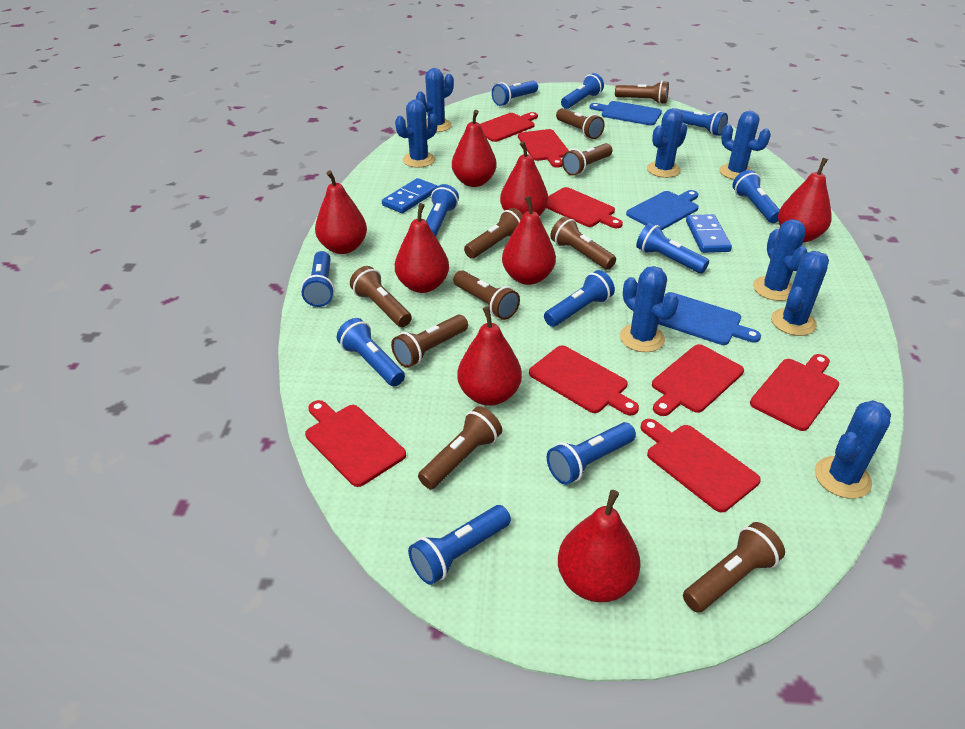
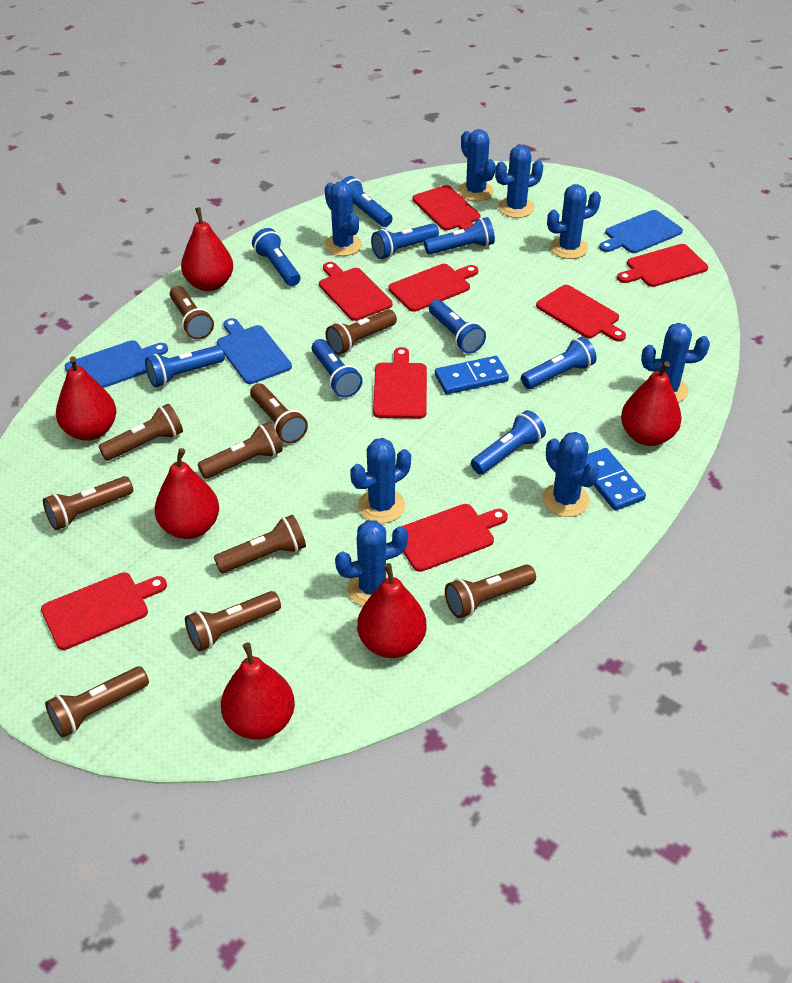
blue flashlight: [301,251,335,307] [337,318,405,386] [408,505,511,585] [426,184,459,236] [492,81,538,106] [544,270,615,327] [547,422,636,485] [561,73,604,109] [636,223,709,273] [678,109,728,136] [733,170,780,223] = 11 -> [145,345,225,387] [252,228,300,286] [312,339,362,398] [342,176,393,227] [371,224,439,259] [424,217,495,254] [429,300,486,354] [471,410,546,474] [521,337,597,389] = 9
red pear: [315,170,367,254] [395,203,449,293] [452,110,497,187] [457,307,522,406] [500,141,548,216] [502,196,556,285] [558,490,641,602] [778,158,832,242] = 8 -> [56,356,116,441] [155,448,219,539] [181,207,233,291] [221,642,295,740] [357,563,427,658] [621,361,682,446] = 6

